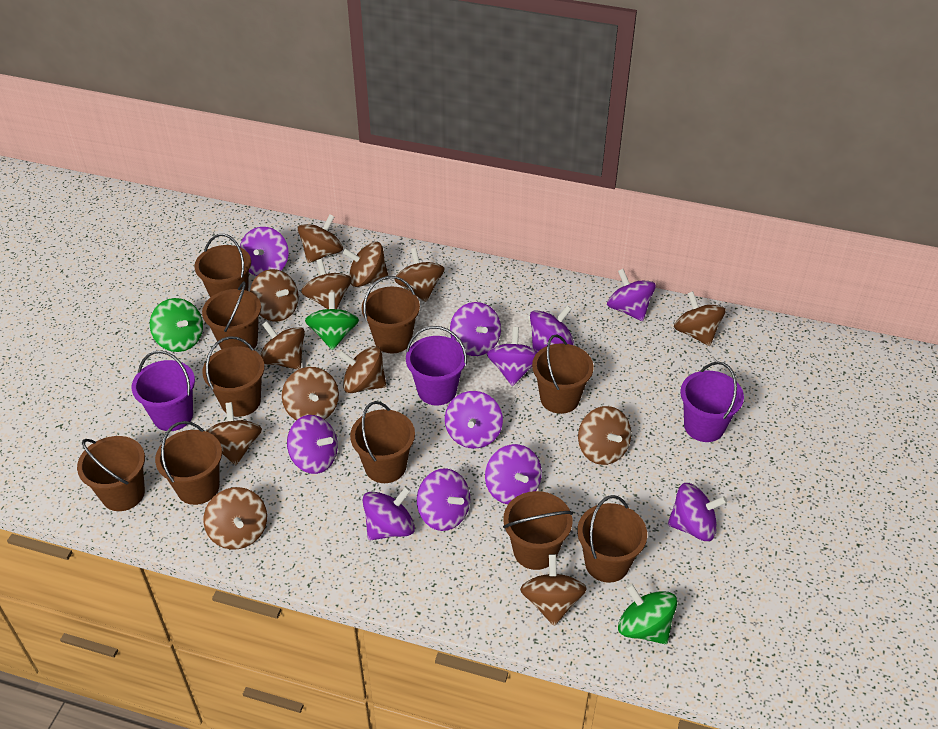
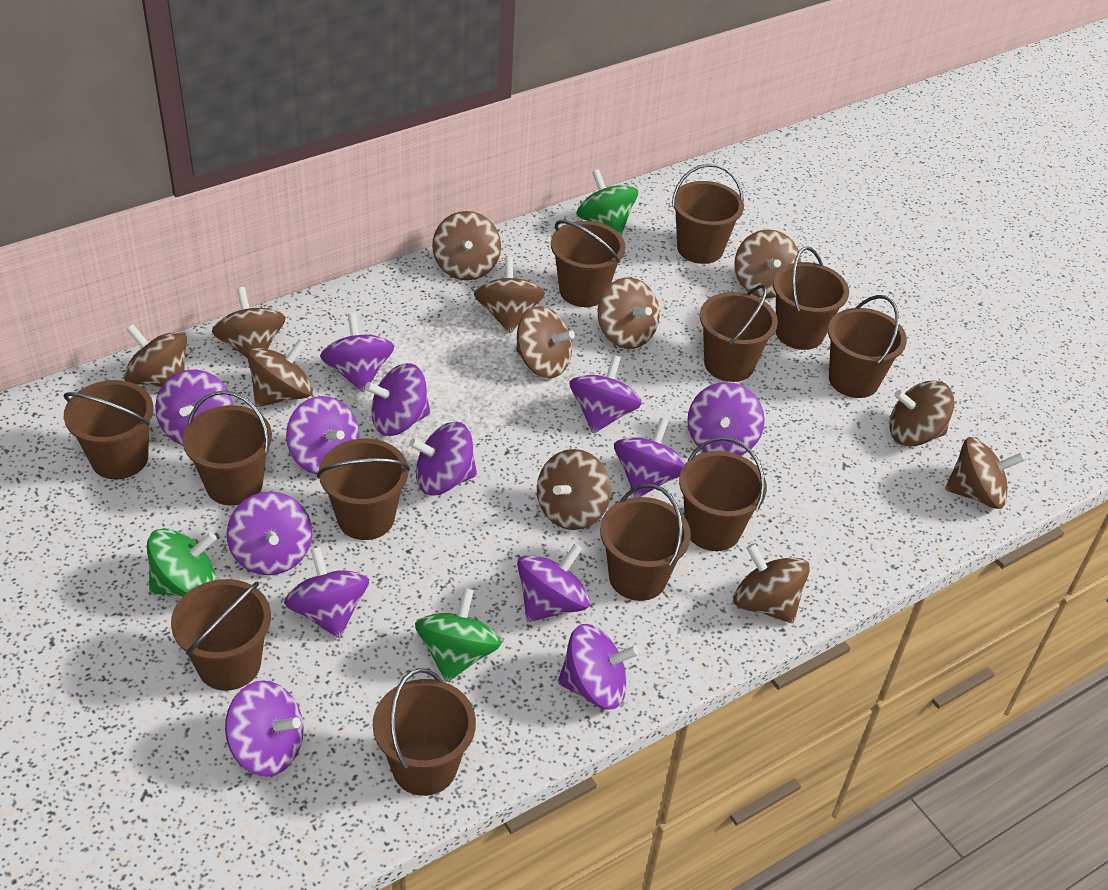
brown bucket: [77,436,145,511] [155,421,222,505] [195,234,251,297] [202,281,261,349] [202,336,265,417] [350,401,415,483] [362,276,420,353] [503,491,573,570] [532,334,594,414] [577,495,647,583] = 10 -> [64,380,153,479] [171,579,271,691] [182,390,272,506] [317,439,410,540] [373,668,476,796] [551,220,625,307] [600,484,691,601] [672,164,744,264] [679,437,767,551] [700,284,778,382] [773,246,849,350] [828,295,907,398] = 12
brown spinning top: [203,487,267,550] [206,402,262,465] [250,269,299,321] [260,321,305,370] [282,367,339,420] [298,214,343,263] [301,259,352,309] [338,346,387,393] [343,242,389,287] [394,248,445,302] [520,554,586,626] [578,406,631,465] [674,291,725,346] = 13 -> [124,324,187,387] [212,287,285,358] [247,339,313,407] [432,211,501,280] [474,257,545,333] [516,306,575,378] [537,449,611,530] [598,277,660,349] [733,543,810,623] [734,229,801,298] [889,381,954,446] [945,437,1025,509] = 12
purple bucket: [132,350,195,431] [406,326,467,405] [680,362,744,442] = 3 -> none = 0
purple spinning top: [240,227,289,276] [287,415,338,474] [363,486,415,540] [417,468,470,531] [445,391,503,448] [450,302,501,356] [485,444,542,504] [487,327,538,386] [530,305,574,351] [607,269,656,321] [668,483,727,541] = 11 -> [155,370,233,445] [225,680,303,776] [227,491,312,575] [284,547,369,638] [286,396,359,475] [320,313,394,392] [365,363,431,436] [409,422,477,495] [517,544,590,622] [558,624,639,709] [569,355,642,434] [614,418,686,497] [687,382,765,456] = 13

